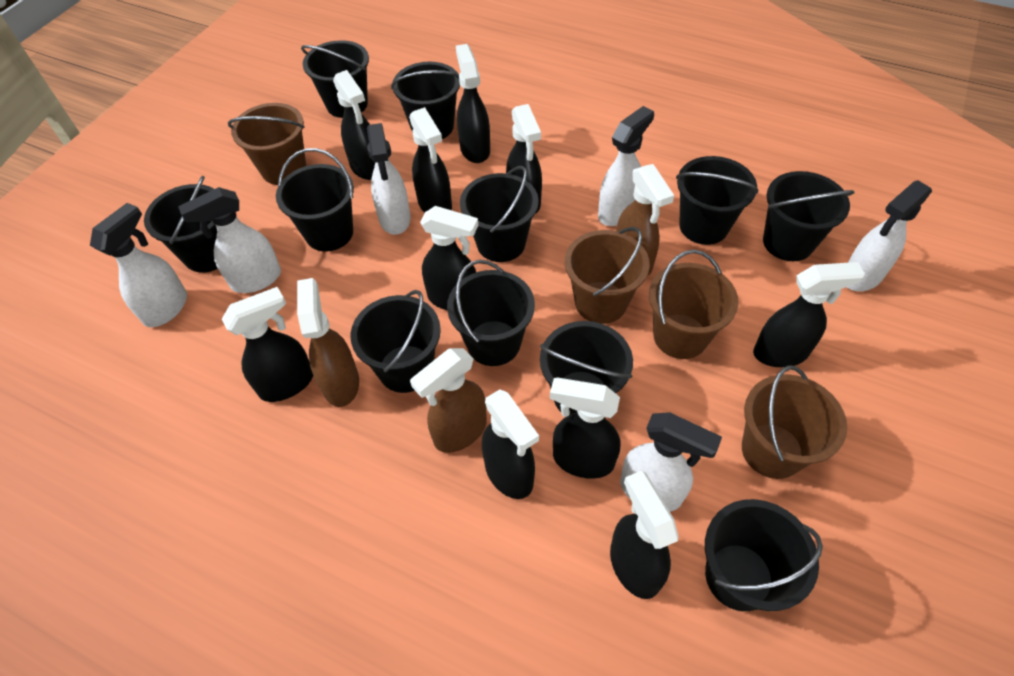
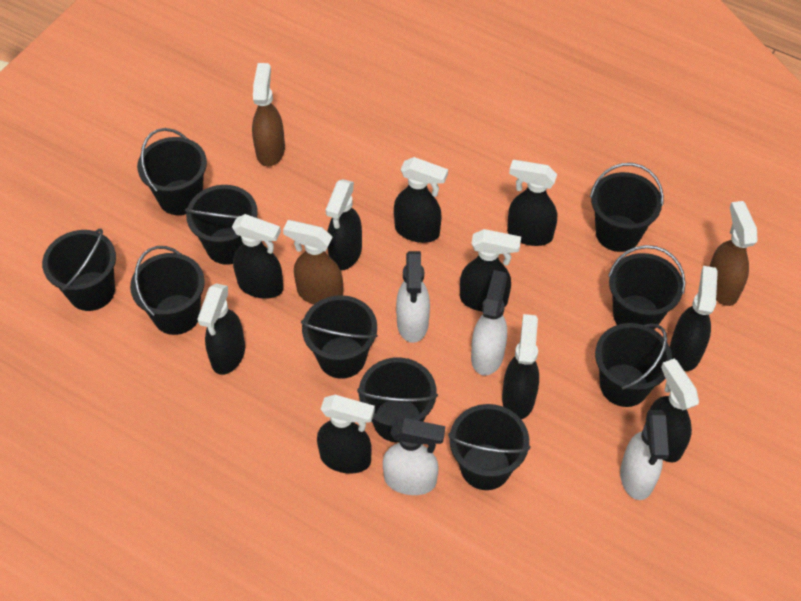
black bucket: [144,176,218,273] [276,148,354,252] [301,40,369,118] [350,290,441,393] [391,62,460,139] [447,260,535,366] [460,166,539,262] [540,321,633,415] [676,156,759,245] [705,499,823,611] [763,171,854,261] = 11 -> [42,229,116,311] [130,246,205,335] [137,128,207,215] [185,185,258,265] [301,295,378,379] [357,357,438,442] [448,404,531,490] [590,163,664,252] [595,323,672,407] [608,245,686,330] = 10
brown bucket: [228,103,306,185] [565,227,650,324] [649,250,739,359] [742,365,847,479] = 4 -> none = 0
white spray bottle: [90,203,187,327] [178,187,281,293] [367,123,411,235] [598,106,654,226] [620,412,722,512] [847,180,932,291] = 6 -> [383,418,445,495] [396,251,430,343] [471,270,507,375] [620,410,669,500] = 4

